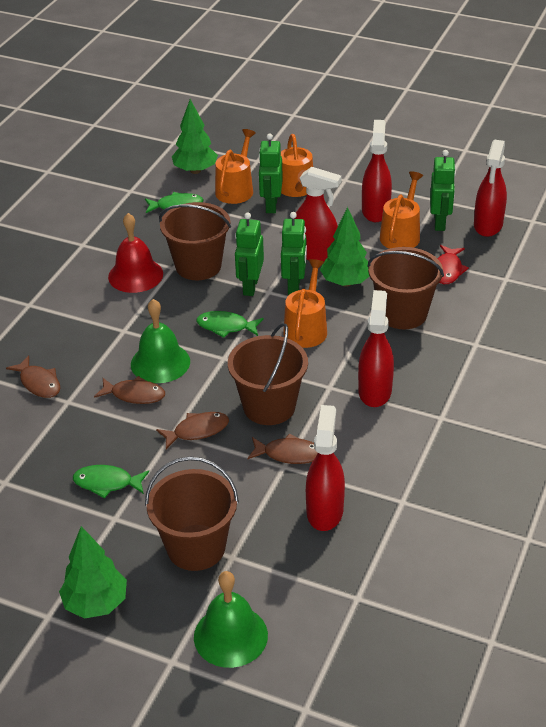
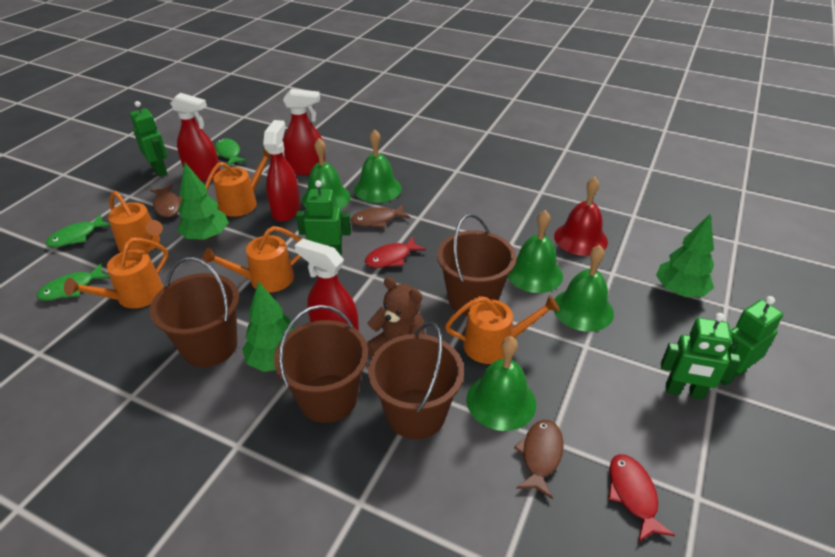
brown fish: [6,355,61,398] [94,376,165,404] [156,412,229,449] [247,433,318,464] = 4 -> [150,185,183,217] [351,204,410,228] [514,420,564,499] = 3
brown teddy bear: none = 0 -> [367,277,425,357] = 1
green bell: [131,299,190,383] [194,571,268,668] = 2 -> [302,138,351,208] [354,129,402,203] [466,336,536,431] [508,210,563,293] [553,245,614,332] = 5
orange watering can: [215,129,256,204] [281,134,313,197] [283,259,327,348] [380,171,423,249] = 4 -> [64,238,168,308] [108,191,163,253] [202,226,301,293] [205,148,271,217] [445,295,560,364] = 5
red fish: [437,245,469,284] = 1 -> [365,237,426,268] [608,454,675,542] = 2
red spray bottle: [294,167,342,262] [306,405,345,531] [358,290,394,407] [362,120,392,222] [474,139,507,237] = 5 -> [170,93,220,181] [263,120,300,222] [283,89,325,175] [295,238,359,331] = 4

